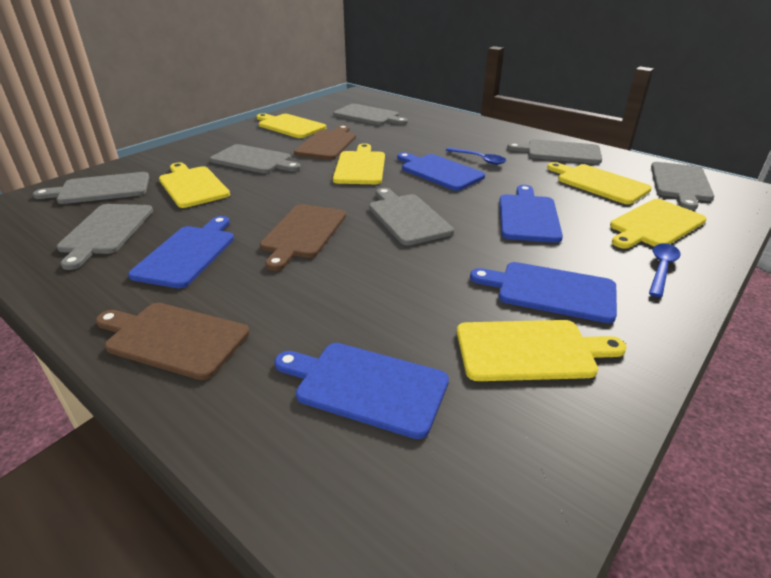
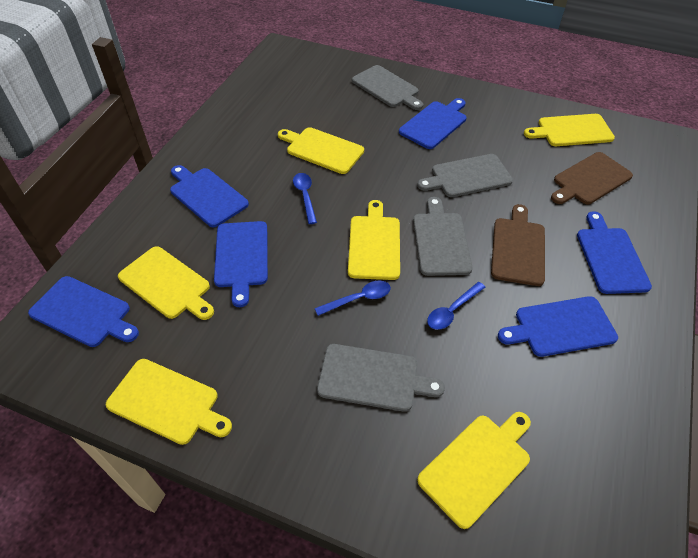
blue cutting board: [128,216,234,288] [274,343,449,439] [397,152,485,191] [470,262,617,323] [499,185,563,243] = 5 -> [28,276,139,347] [170,165,249,227] [214,221,268,307] [399,98,467,149] [498,296,618,357] [577,211,652,294] = 6
blue spoon: [446,147,506,165] [649,243,681,298] = 2 -> [293,173,317,224] [314,281,391,316] [427,282,485,330] = 3
brown cutting board: [96,303,249,380] [260,204,346,271] [294,125,356,160] = 3 -> [491,204,545,286] [551,152,633,204] = 2
grey cutting board: [33,172,149,204] [57,204,153,270] [210,144,301,173] [333,104,408,125] [369,188,454,245] [507,139,602,164] [651,162,714,210] = 7 -> [317,344,445,412] [352,65,423,110] [413,197,473,276] [417,154,513,197] = 4

